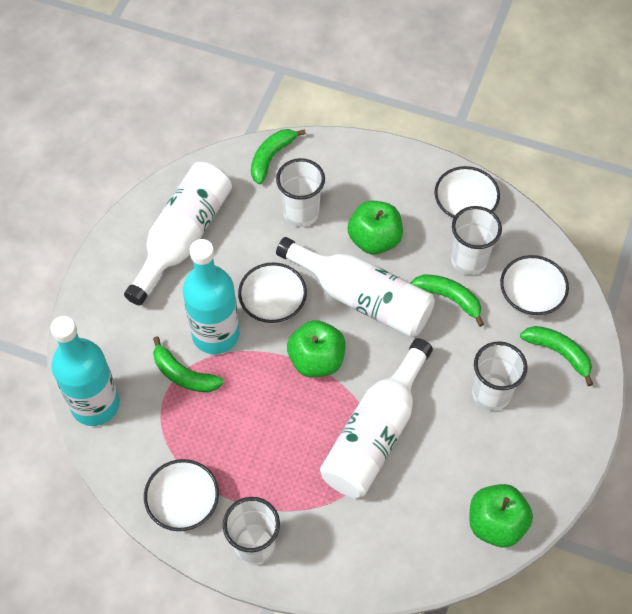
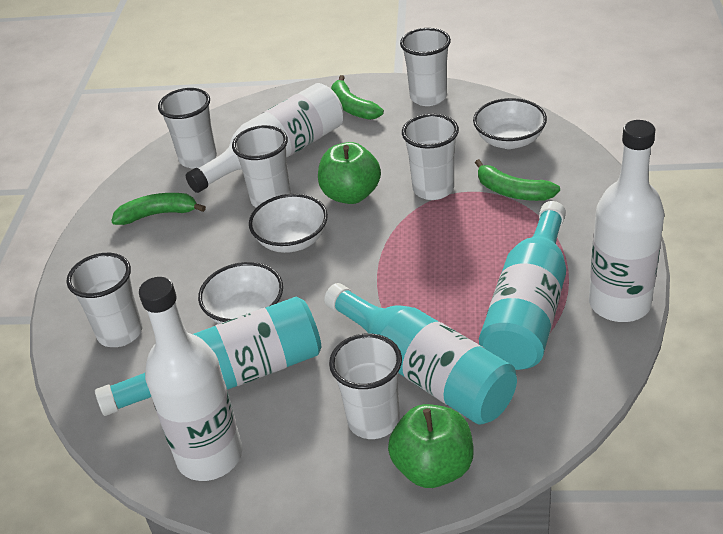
green apple: [287,320,346,377] [348,201,403,255] [469,484,533,548] = 3 -> [318,142,381,204] [388,404,474,488] = 2
green banana: [153,336,223,393] [251,129,306,184] [411,274,484,327] [520,326,593,386] = 4 -> [111,193,206,225] [331,75,384,120] [475,159,560,201] = 3
turquoise bottle: [50,316,120,426] [183,239,240,354] = 2 -> [95,297,321,416] [324,283,517,425] [479,201,566,370] = 3
white bowl: [144,459,219,531] [238,262,307,324] [435,166,500,219] [500,255,569,316] = 4 -> [198,262,283,324] [249,194,328,253] [473,98,547,149] = 3
white cup: [223,497,280,566] [276,158,325,227] [451,206,502,275] [472,341,528,411] = 4 -> [67,253,143,347] [158,88,217,168] [232,125,291,208] [329,333,402,439] [400,28,451,106] [402,114,459,200] = 6

